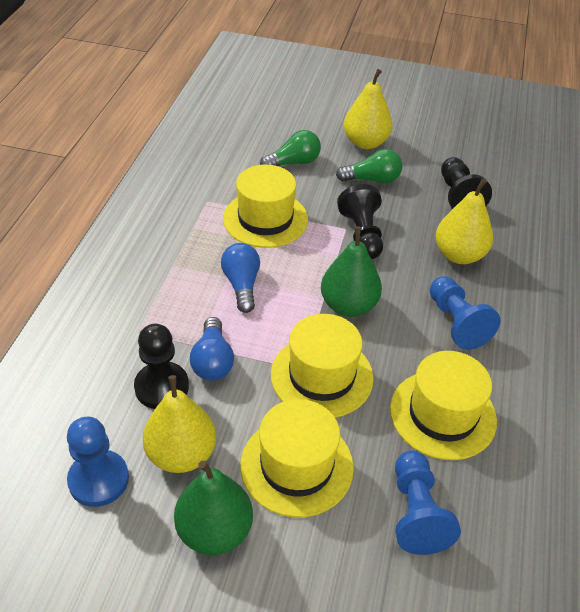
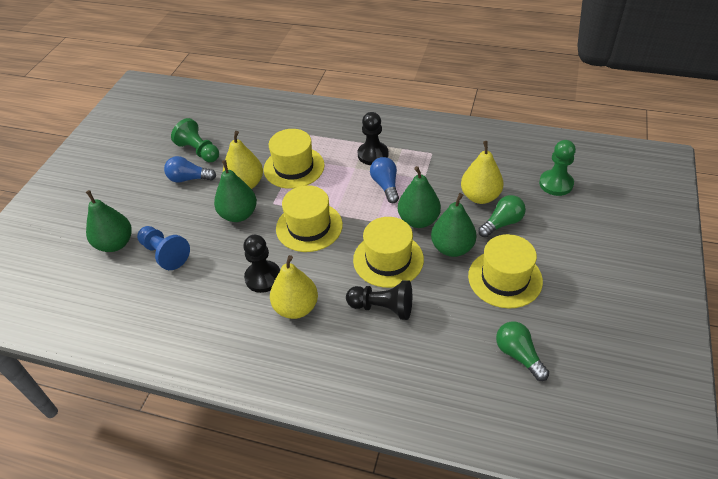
blue pawn: [67,417,129,507] [395,450,461,555] [430,276,501,350] = 3 -> [137,226,190,270] = 1
green pawn: none = 0 -> [171,118,219,162] [539,140,576,196] = 2
green pear: [174,460,253,555] [321,226,382,317] = 2 -> [86,190,132,252] [214,160,257,222] [398,166,441,228] [431,193,476,257] = 4

